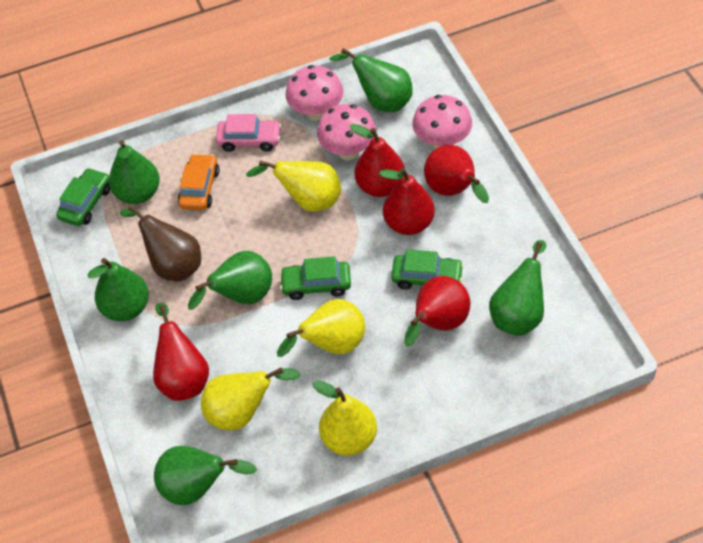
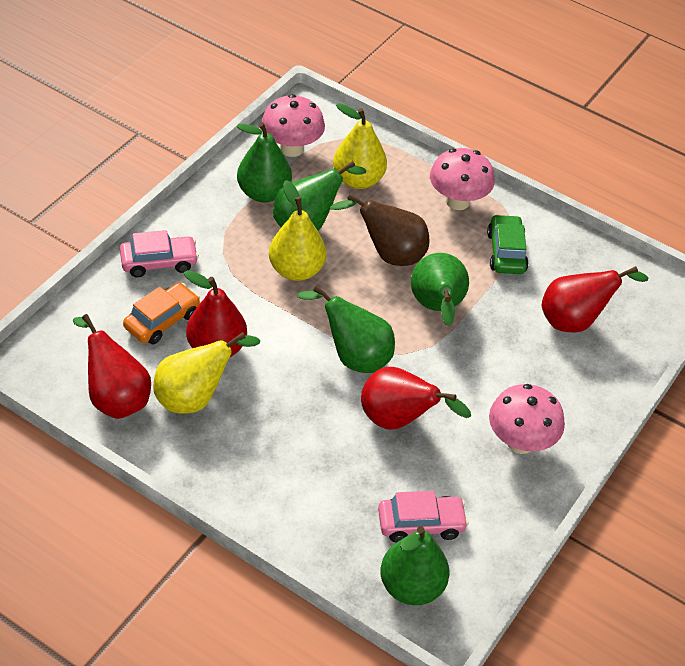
green car: [56,168,110,226] [280,256,351,300] [391,249,464,290] = 3 -> [487,214,529,274] = 1
green pear: [87,258,149,321] [109,140,160,204] [154,446,257,505] [188,251,272,310] [329,48,413,112] [489,240,546,336] = 6 -> [236,122,292,202] [273,161,366,231] [297,285,395,373] [380,526,449,605] [411,253,469,326] = 5
pink car: [216,114,281,152] = 1 -> [120,230,199,277] [378,491,468,542] = 2
red pear: [153,303,209,401] [350,124,405,197] [379,167,435,235] [404,276,470,347] [424,145,489,203] = 5 -> [73,314,151,419] [184,270,247,357] [361,367,471,430] [542,266,648,332] = 4
yellow pear: [201,367,301,430] [246,161,341,212] [277,299,365,357] [312,381,377,456] = 4 -> [153,332,260,414] [269,180,326,281] [333,103,387,189] = 3

